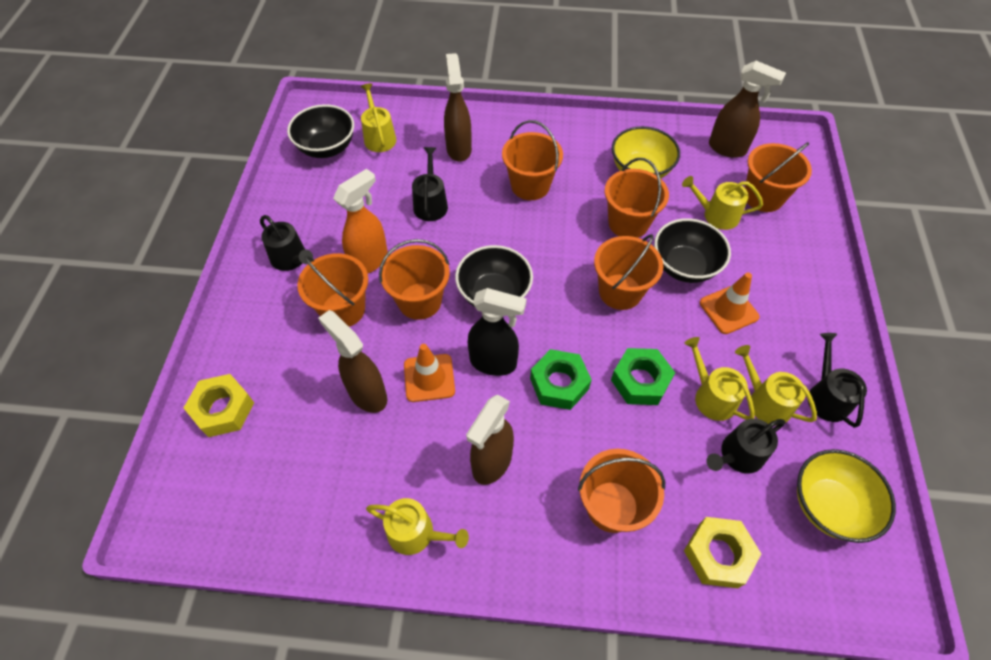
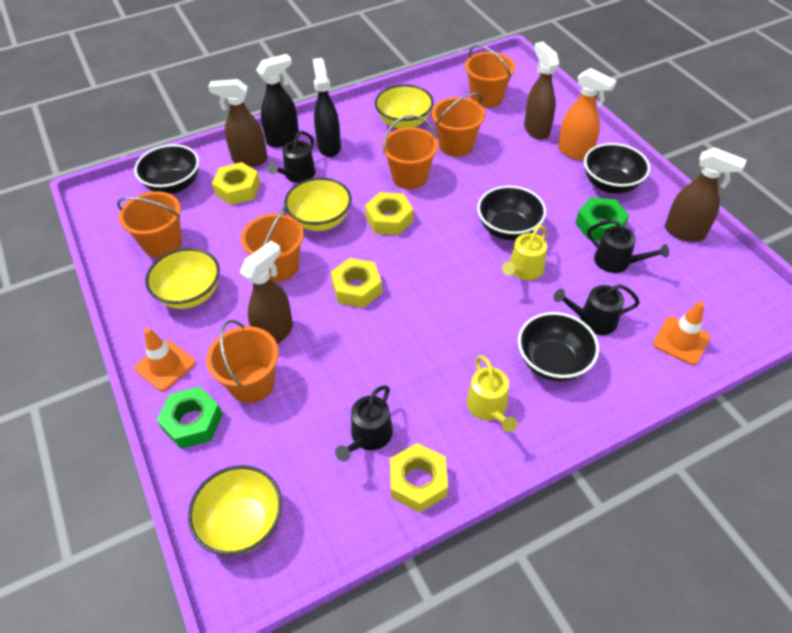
black bowl: [287,104,354,158] [455,245,533,307] [654,218,731,283] = 3 -> [134,144,199,194] [477,186,546,240] [518,312,599,382] [584,143,650,194] = 4
black spray bottle: [468,288,527,376] = 1 -> [256,54,299,147] [313,58,341,157] = 2
orange bucket: [297,253,368,327] [379,239,450,320] [502,120,563,200] [578,449,665,533] [594,234,663,310] [605,158,669,238] [745,142,812,212] = 7 -> [117,191,182,258] [206,320,279,403] [241,206,304,282] [382,115,438,189] [432,93,485,157] [465,45,515,108] = 6
yellow bowl: [612,126,680,178] [797,449,896,543] = 2 -> [145,248,220,309] [188,465,282,556] [284,177,352,231] [375,84,434,129] = 4
yellow nut: [184,374,254,437] [684,517,761,588] = 2 -> [212,162,260,205] [331,258,382,308] [365,192,413,235] [390,443,448,512] = 4
yellow watering can: [361,83,396,152] [366,498,469,555] [682,176,763,230] [684,337,755,421] [735,345,817,424] = 5 -> [467,355,517,432] [502,225,547,281] = 2

